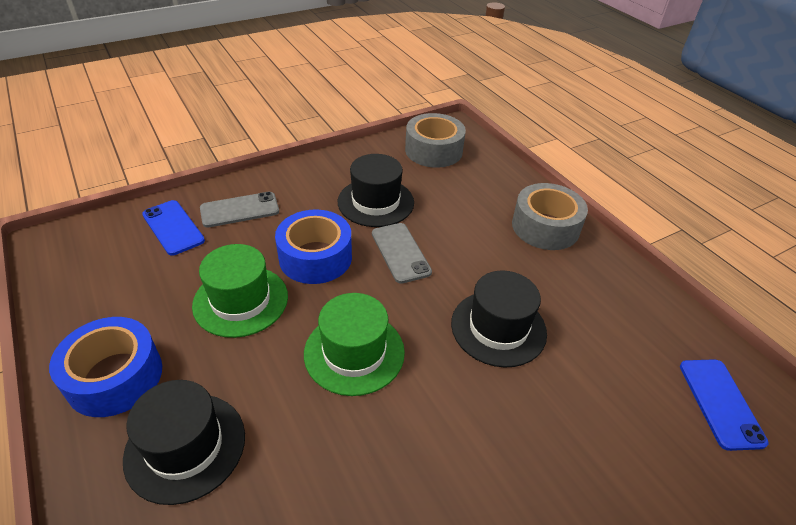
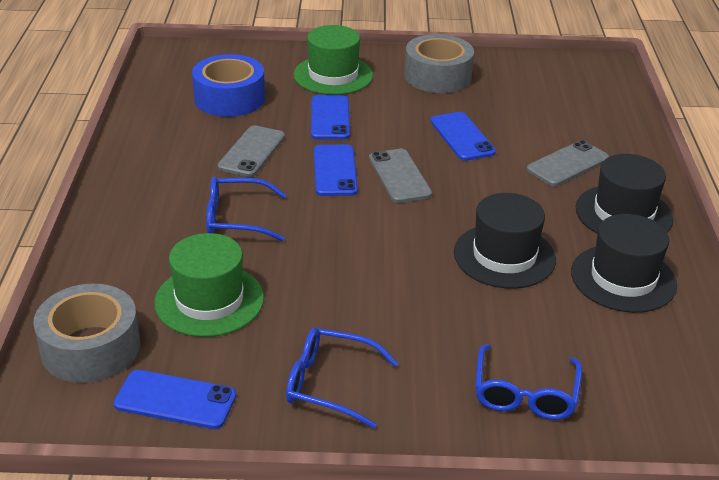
blue glasses: none = 0 -> [206,177,286,241] [286,327,398,428] [475,344,582,420] = 3
blue phone: [142,200,205,256] [680,359,769,451] = 2 -> [114,370,236,429] [311,95,350,140] [314,144,358,196] [431,112,496,161] = 4
blue tape: [49,317,162,417] [275,210,352,284] = 2 -> [192,54,265,117] = 1
grey phone: [200,192,279,228] [372,223,432,284] = 2 -> [217,125,285,177] [369,149,432,203] [526,140,609,186] = 3

